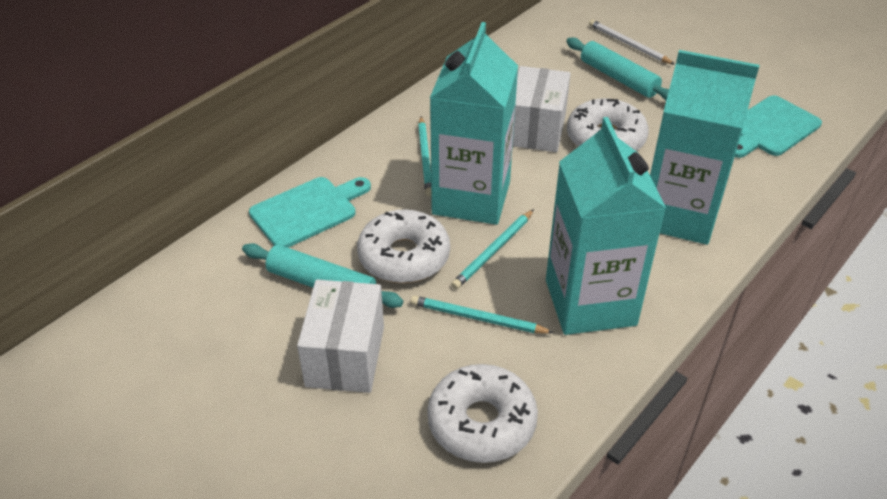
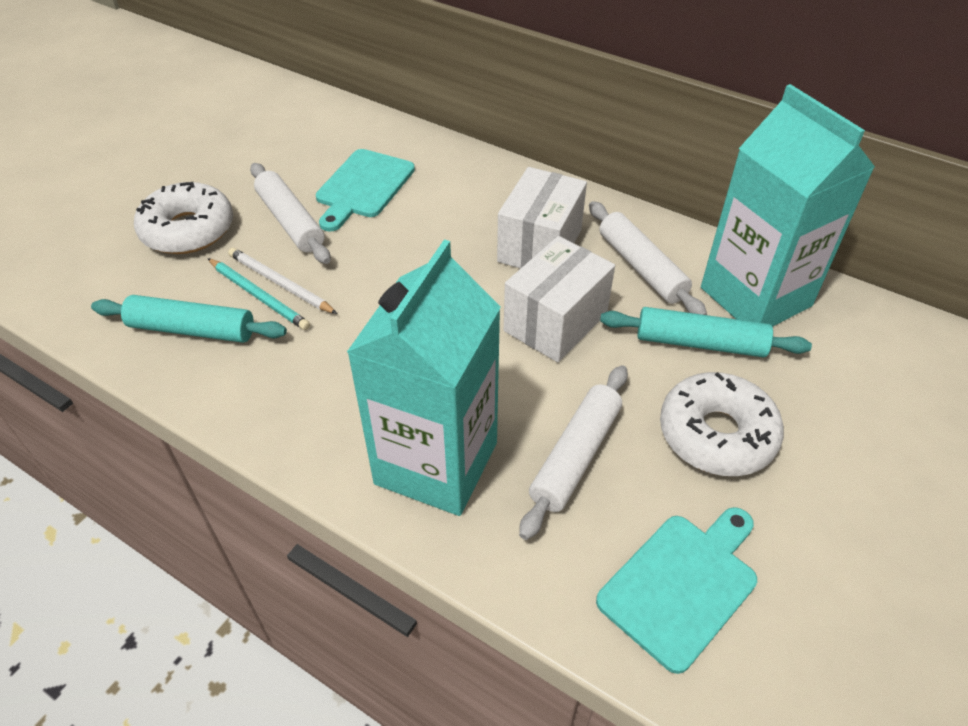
turquoise carton: [430,22,518,225] [546,117,666,335] [650,50,760,245] = 3 -> [347,240,501,516] [701,84,875,327] = 2
turquoise pencil: [410,295,554,334] [418,117,431,197] [451,209,534,289] = 3 -> [207,258,310,330] = 1
white donut: [357,209,450,283] [427,364,538,463] [567,98,649,151] = 3 -> [134,182,233,254] [660,372,784,476] = 2
white rolling pin: none = 0 -> [250,163,331,264] [519,365,628,540] [589,201,707,315] = 3

